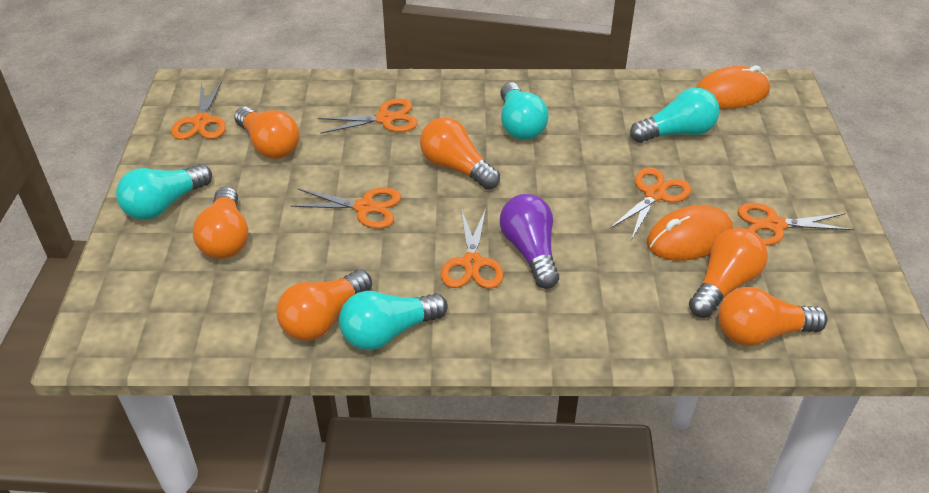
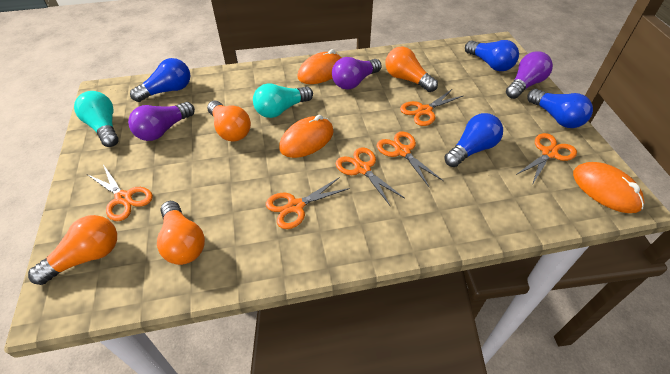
blue light bulb: none = 0 -> [130,58,190,102] [444,113,503,167] [465,40,519,71] [527,89,593,128] = 4
orange light bulb: [193,187,249,259] [234,107,299,159] [277,270,372,341] [420,117,500,190] [689,228,768,318] [718,287,828,346] = 6 -> [28,215,117,285] [157,201,205,265] [207,101,251,142] [385,47,438,92] = 4
orange mouse: [647,205,733,261] [696,66,770,109] = 2 -> [279,115,334,158] [297,49,341,84] [573,162,644,213] = 3
purple light bulb: [500,194,559,289] = 1 -> [128,102,195,141] [332,57,382,90] [506,51,553,99] = 3
turquoise light bulb: [116,164,212,220] [339,291,448,350] [500,82,549,140] [630,88,720,143] = 4 -> [74,91,119,147] [253,83,313,118] = 2

